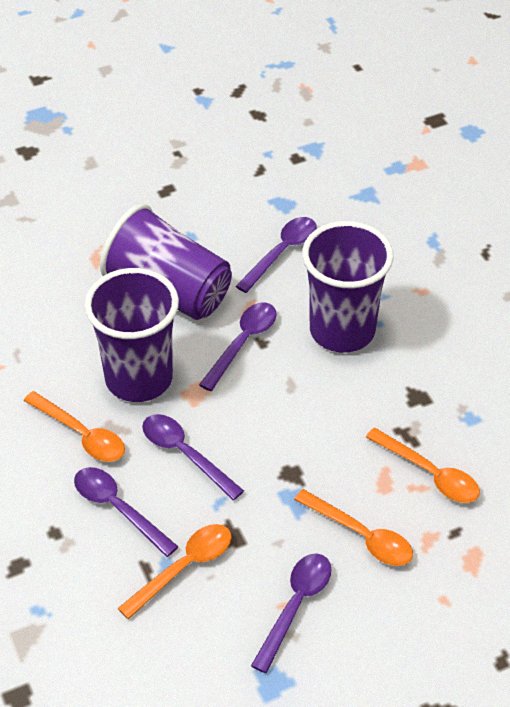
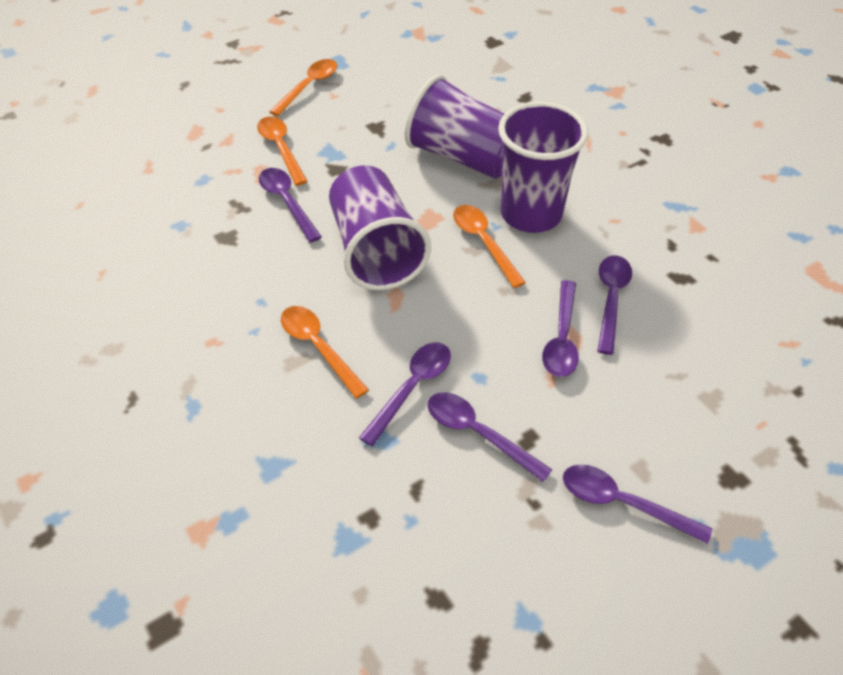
purple spoon: [74,467,179,557] [142,414,244,500] [199,302,277,391] [236,217,316,293] [251,553,332,673] = 5 -> [259,168,322,243] [359,342,451,446] [428,392,552,482] [542,280,579,377] [563,465,712,544] [597,255,632,355] = 6

